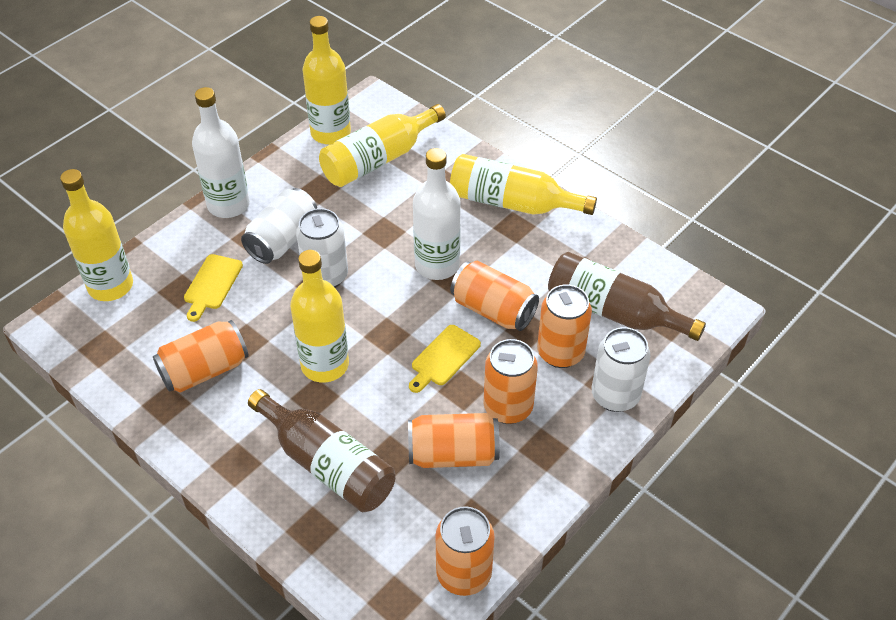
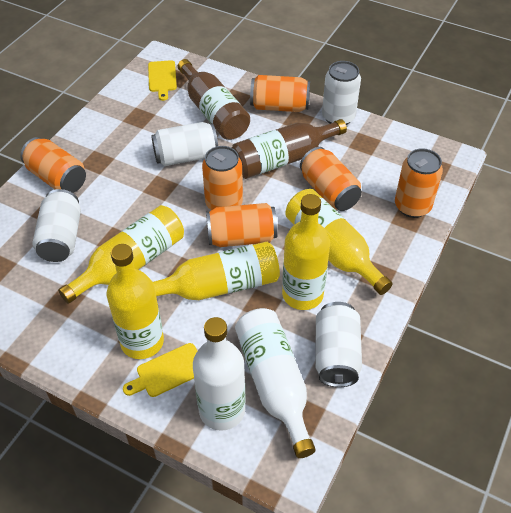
white can: [241,188,317,264] [296,208,348,287] [592,327,650,412] = 3 -> [32,189,81,262] [151,122,218,166] [315,302,362,387] [322,61,361,125] = 4

